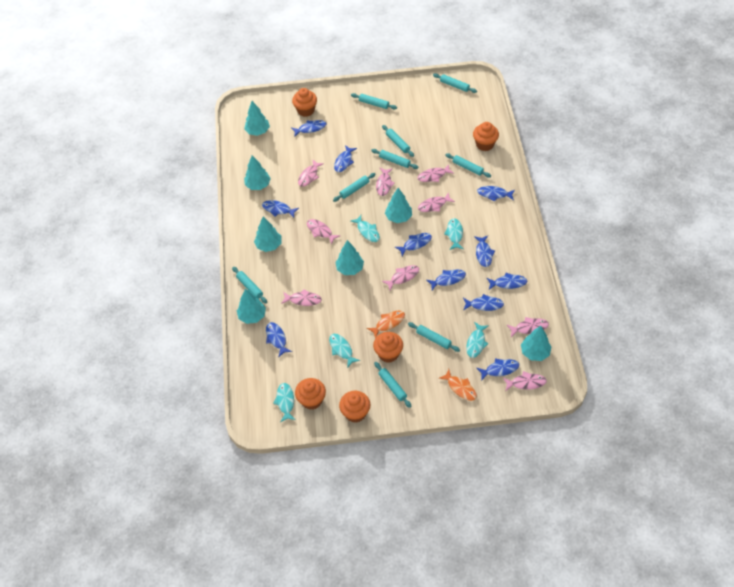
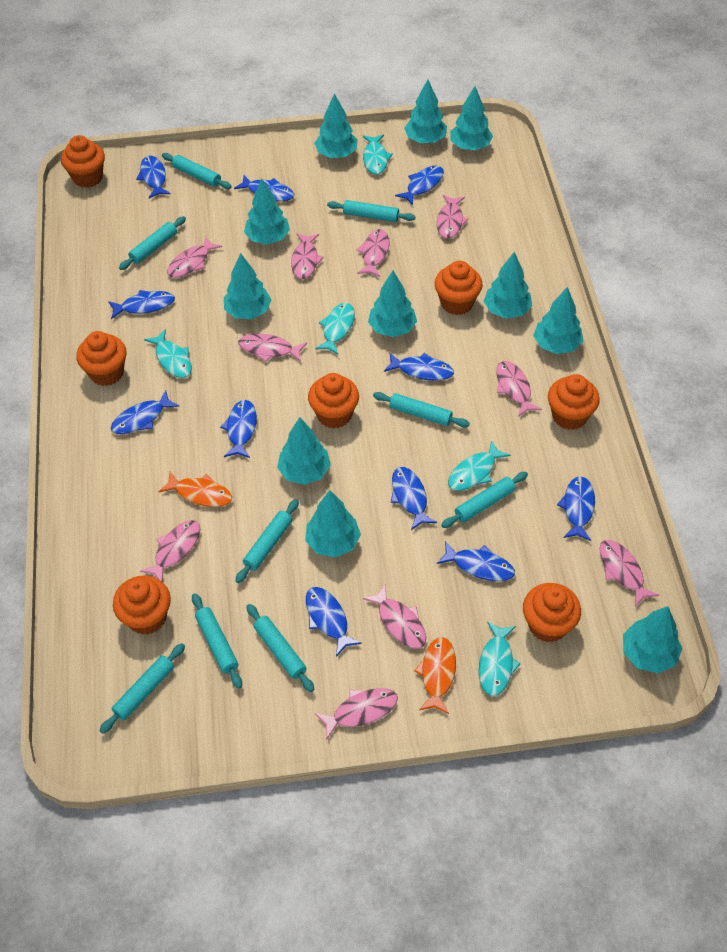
orange cupcake: [292,88,317,117] [295,378,326,410] [339,391,371,423] [373,332,403,363] [473,122,499,151] = 5 -> [61,135,105,188] [76,331,127,386] [113,576,171,635] [308,373,359,428] [435,261,483,315] [523,583,581,642] [548,374,600,430] = 7
pink fish: [281,289,322,306] [298,160,324,187] [307,219,341,244] [376,168,395,196] [382,265,419,290] [418,164,454,182] [418,192,455,212] [503,371,547,391] [507,317,549,337] = 9 -> [140,520,200,582] [167,236,222,278] [238,334,307,362] [291,233,324,279] [315,688,398,740] [356,229,390,277] [363,583,426,649] [437,195,469,239] [496,361,542,417] [599,540,659,607] = 10
turquoise tree: [237,289,266,324] [244,101,270,136] [244,155,271,190] [254,217,282,252] [335,240,364,275] [385,188,412,223] [521,326,552,361] = 7 -> [224,253,271,319] [244,178,290,245] [277,417,331,485] [305,490,361,558] [314,93,358,158] [368,271,417,337] [404,79,447,143] [450,86,493,150] [484,252,532,319] [533,287,583,354] [623,606,683,674] = 11

